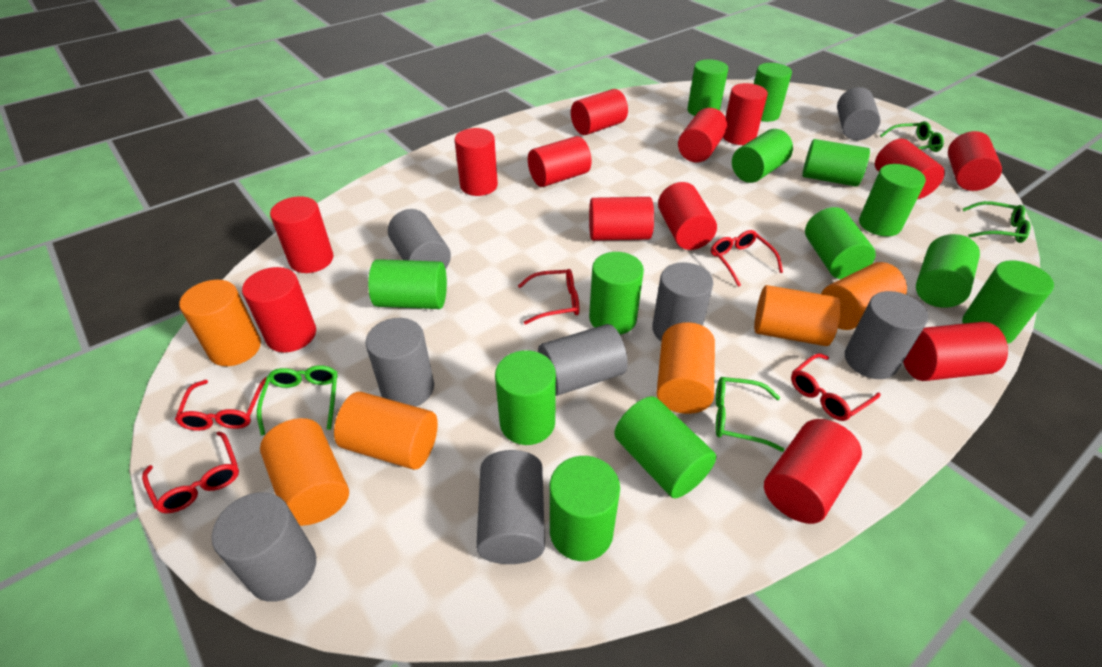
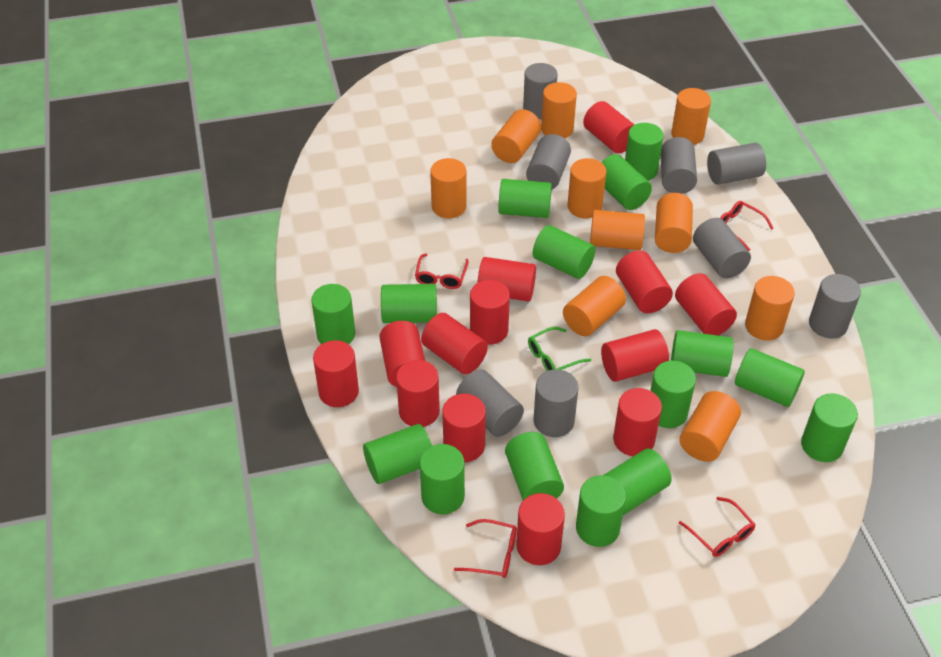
green cylinder: [368,259,447,309] [495,350,556,445] [550,456,620,561] [589,252,644,335] [614,396,716,498] [687,59,728,116] [732,129,793,183] [754,63,792,122] [802,139,870,187] [805,207,876,279] [859,164,926,236] [916,234,980,308] [962,260,1054,344] = 13 -> [311,284,355,344] [363,424,432,484] [381,284,437,323] [420,444,465,514] [498,179,552,218] [505,432,564,500] [533,225,595,279] [576,475,626,547] [601,154,652,210] [604,449,672,515] [625,123,663,181] [650,361,696,428] [671,330,734,377] [735,348,805,407] [801,393,858,462] = 15
green glasses: [257,365,338,435] [716,377,784,452] [880,121,944,152] [963,201,1031,243] = 4 -> [528,327,591,371] = 1
orange cylinder: [179,280,261,366] [260,418,349,526] [334,392,438,470] [657,322,715,414] [754,285,841,346] [821,262,907,330] = 6 -> [430,158,467,218] [491,109,541,163] [541,82,577,138] [563,276,626,336] [567,158,606,219] [590,210,645,250] [655,193,693,253] [671,88,711,145] [679,391,741,462] [745,276,795,341] = 10
red glasses: [142,431,239,513] [175,377,267,431] [518,269,579,325] [711,230,783,287] [791,353,881,421] = 5 -> [415,253,469,289] [454,519,517,578] [679,497,756,557] [720,201,774,251] = 4

